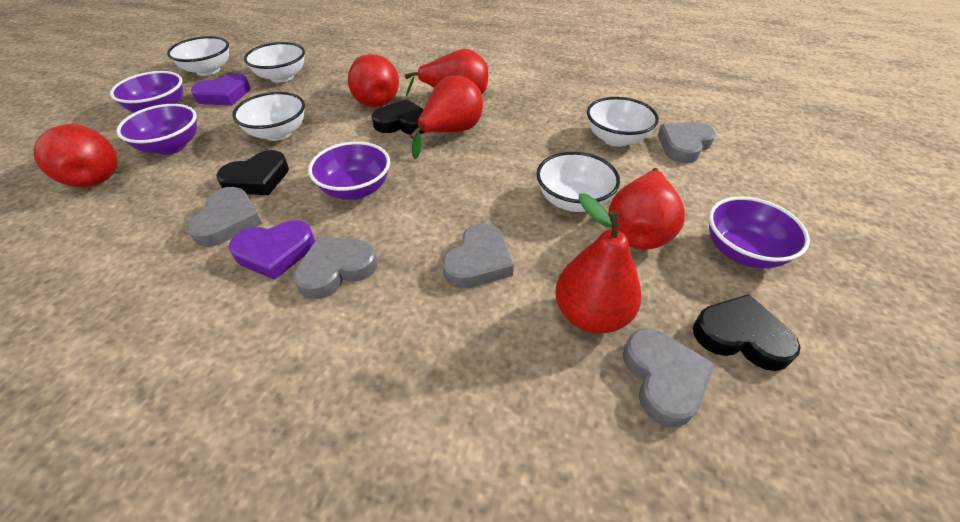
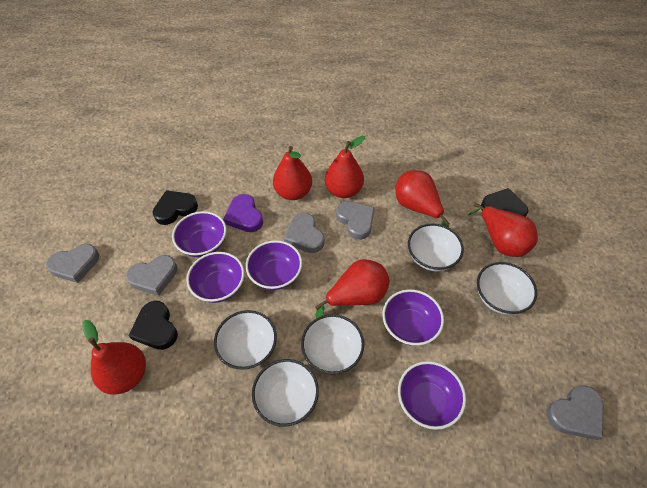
purple bowl: [110,71,183,112] [116,104,197,155] [308,142,390,200] [709,197,810,269] = 4 -> [172,211,226,257] [186,252,244,303] [246,240,302,290] [382,289,444,346] [398,361,466,430] = 5
purple heart: [191,73,251,106] [229,220,315,280] = 2 -> [223,194,263,232] = 1

